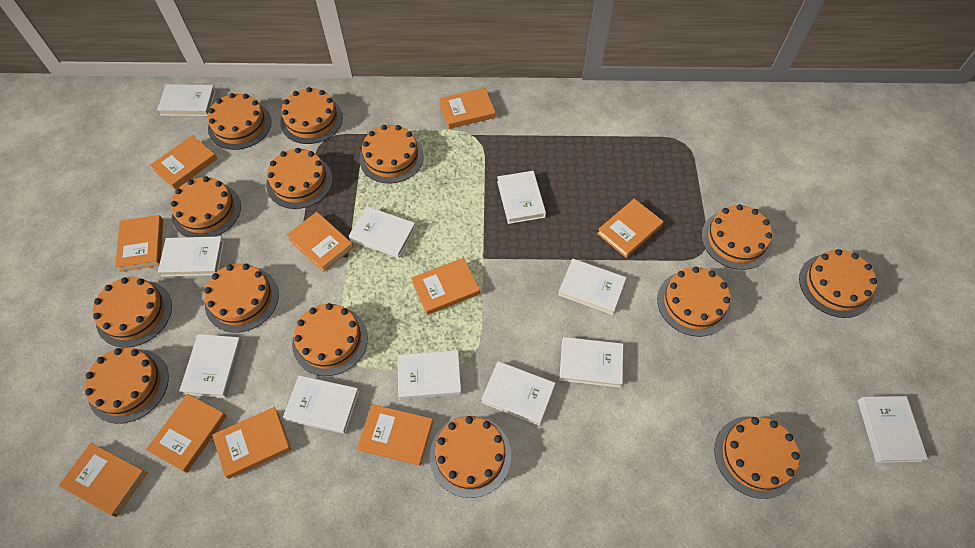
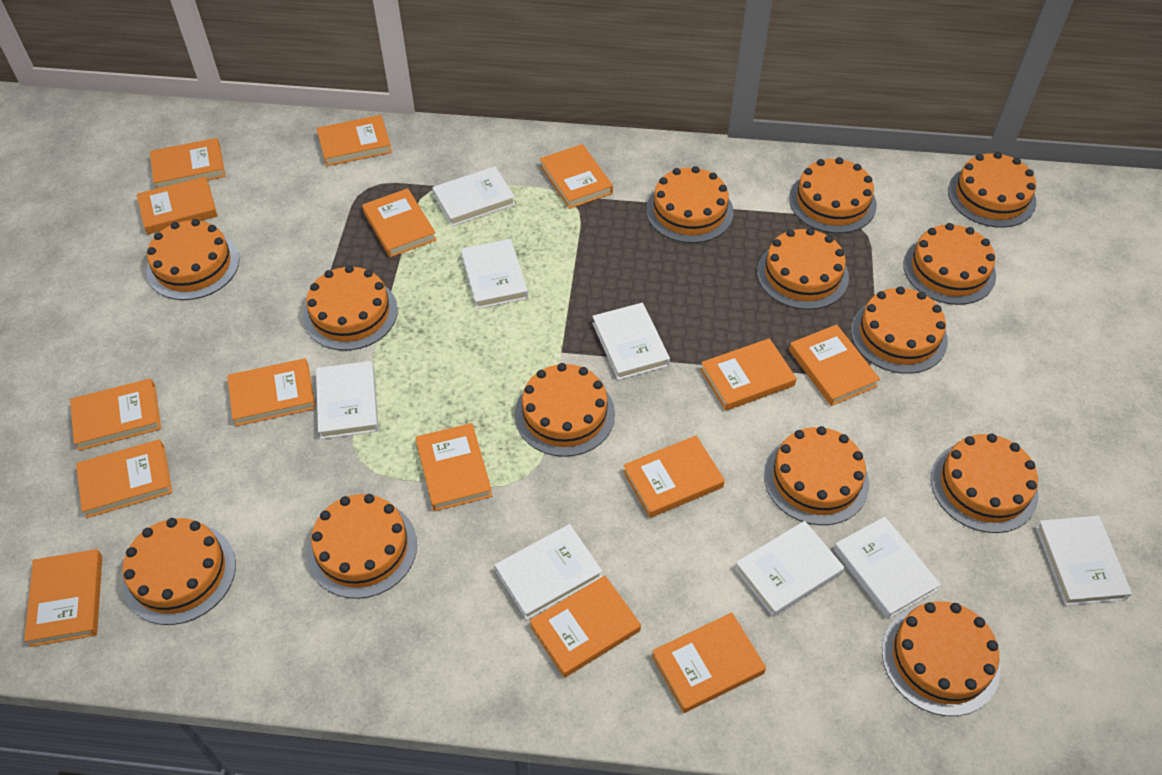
orange book: [59,443,147,517] [115,215,163,272] [146,394,227,473] [150,135,217,190] [212,407,291,479] [286,212,354,272] [357,404,433,466] [411,258,480,315] [439,88,496,129] [597,198,664,258] = 10 -> [24,549,102,647] [70,378,161,451] [76,439,172,518] [137,176,218,235] [150,138,225,189] [227,358,316,426] [317,115,392,166] [362,188,437,257] [415,423,492,511] [529,575,641,678] [540,144,613,209] [623,435,725,518] [652,613,766,713] [700,338,797,411] [789,324,880,406] = 15
white book: [157,84,216,116] [158,236,224,277] [179,334,242,398] [283,375,359,434] [349,206,416,258] [397,350,461,400] [481,361,556,426] [497,171,546,224] [558,258,627,315] [559,337,623,388] [858,396,928,463] = 11 -> [316,361,379,439] [432,166,515,226] [461,239,528,309] [495,524,602,620] [592,303,670,380] [735,521,845,617] [834,517,941,619] [1036,516,1132,605] = 8

